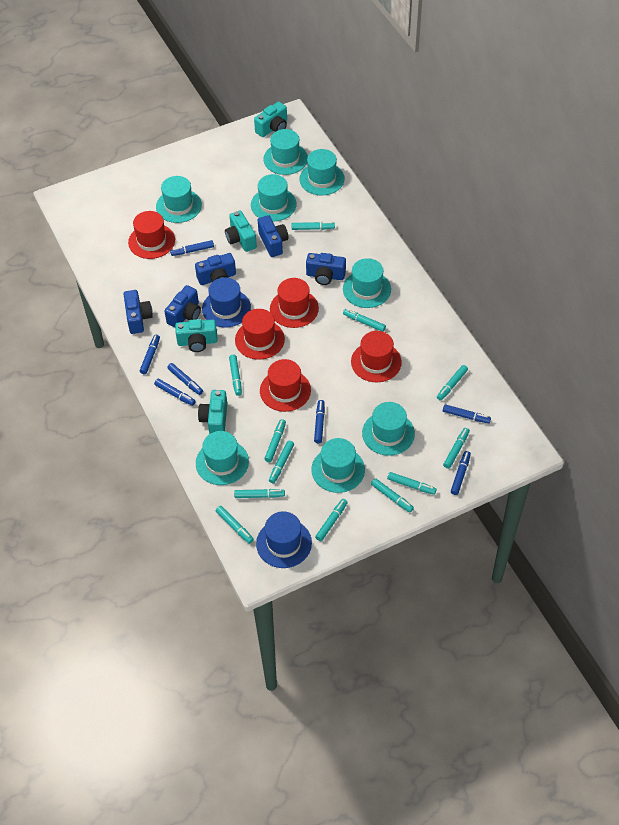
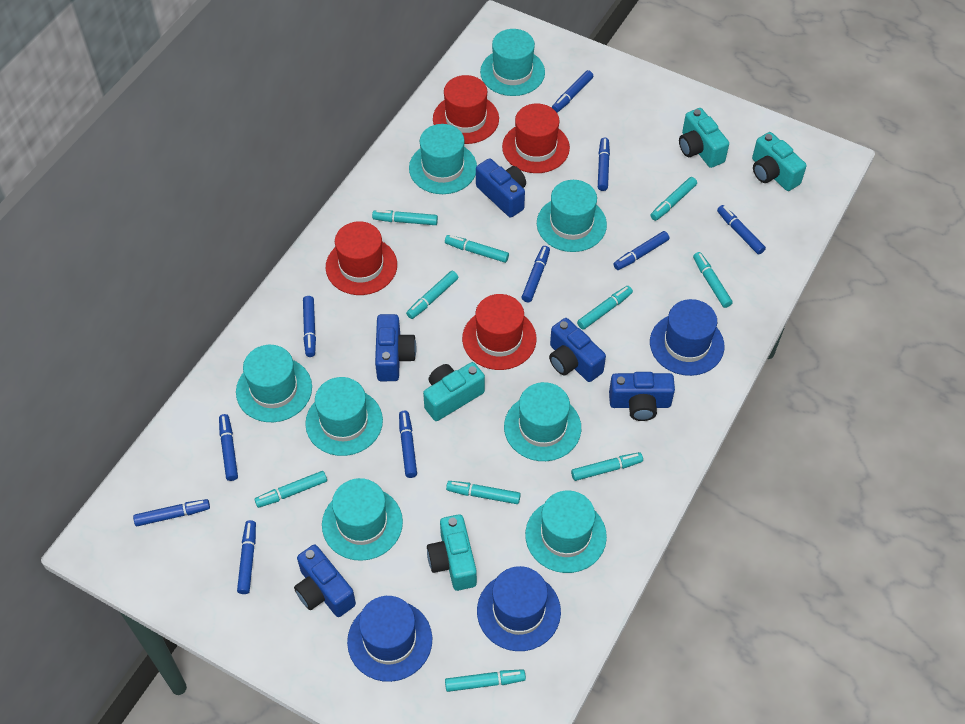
blue hat: [202,277,251,328] [256,511,312,568] = 2 -> [347,596,432,682] [477,566,561,651] [650,299,724,376] = 3
blue marker: [140,335,160,374] [154,379,196,406] [167,363,203,395] [170,240,214,256] [314,400,325,443] [443,404,491,423] [451,451,471,495] = 7 -> [133,499,210,526] [219,414,238,481] [237,520,256,594] [303,296,316,357] [399,411,417,478] [522,246,550,302] [552,70,593,113] [598,138,610,191] [613,231,669,270] [717,205,766,255] = 10
red hat: [128,211,175,259] [235,309,285,360] [260,359,311,412] [270,278,319,328] [351,331,402,383] = 5 -> [326,221,397,295] [433,75,499,144] [462,294,536,370] [502,104,570,173] = 4
turquoise marker: [216,506,254,544] [229,355,242,396] [234,489,285,498] [264,419,286,462] [269,441,294,483] [292,222,335,230] [315,499,348,541] [343,309,386,332] [371,478,414,512] [387,472,437,495] [437,365,468,401] [443,428,470,469] = 12 -> [254,471,327,508] [372,210,438,225] [406,271,458,319] [445,235,509,263] [445,669,526,692] [446,481,521,504] [571,452,643,481] [577,286,633,330] [651,177,697,221] [693,252,733,308] = 10

